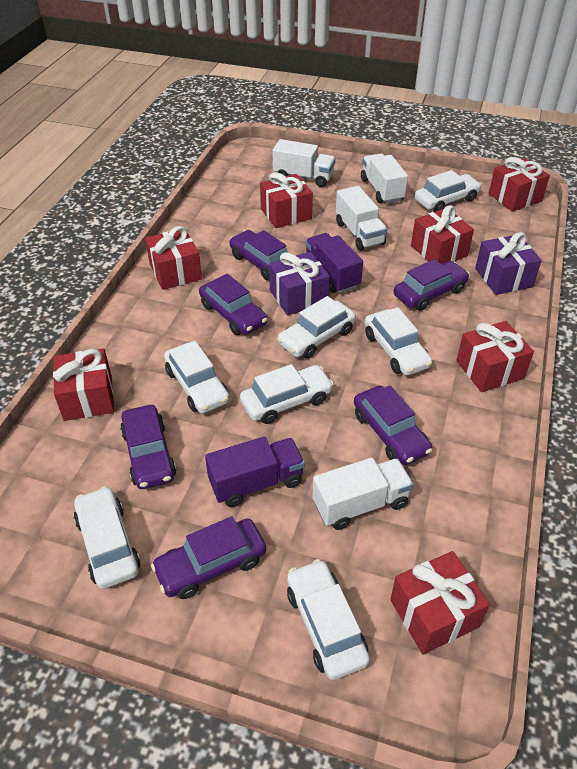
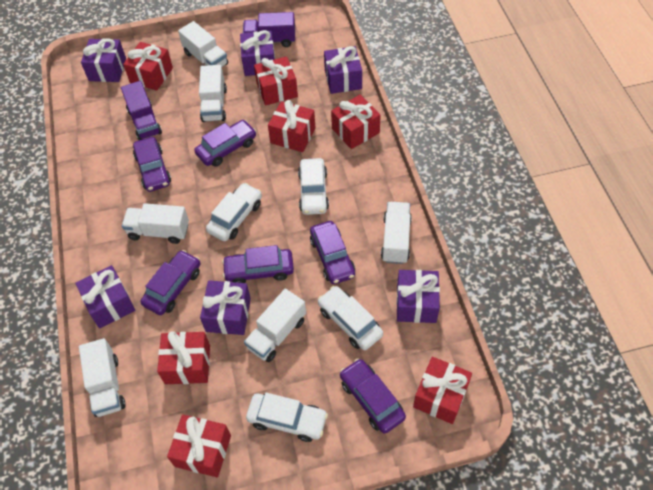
purple gift: [269,252,330,316] [475,232,542,295] = 2 -> [75,265,135,328] [81,38,126,82] [200,280,251,335] [240,30,275,76] [324,46,362,94] [396,270,440,323] = 6
white car: [74,486,141,589] [164,341,230,413] [240,364,334,424] [277,296,356,359] [287,559,370,680] [365,307,432,376] [415,170,482,212] = 7 -> [206,183,262,241] [246,393,328,442] [298,158,329,215] [318,286,383,350] = 4
white truck: [273,139,336,187] [312,458,414,530] [336,186,387,251] [361,154,408,204] = 4 -> [79,338,126,417] [122,203,189,244] [178,21,228,67] [199,65,227,122] [244,289,306,362] [381,202,412,264] = 6

